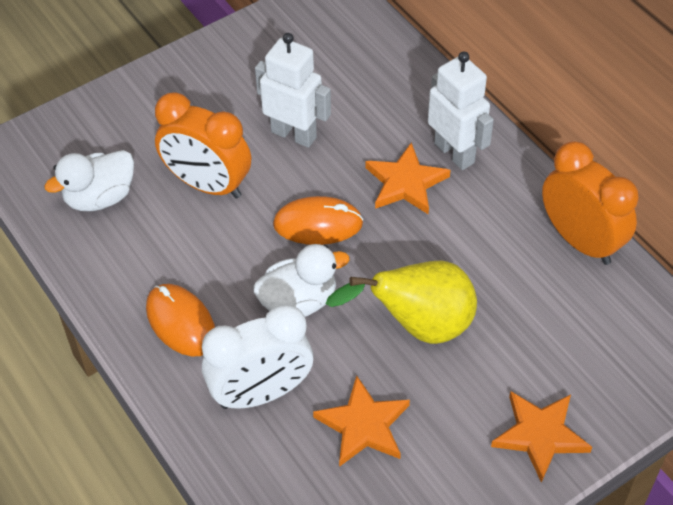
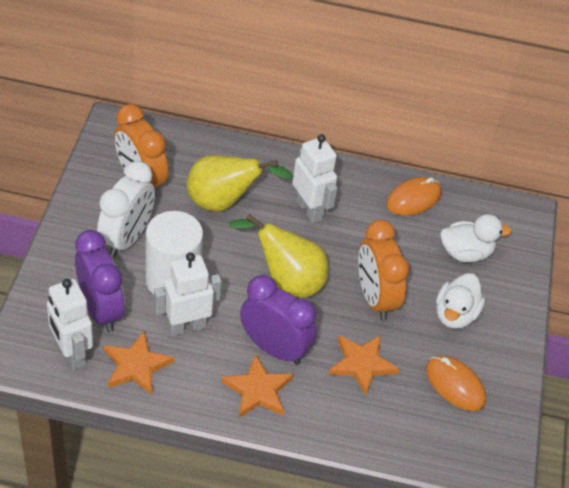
purple clock: none = 0 -> [75,230,125,332] [240,275,317,365] = 2
white cylinder: none = 0 -> [146,211,203,295] = 1
white robot: [255,33,331,148] [428,52,494,170] = 2 -> [47,279,93,370] [154,252,222,336] [292,134,338,223] = 3
yellow pear: [326,261,477,344] = 1 -> [187,155,293,212] [228,214,329,298] = 2

